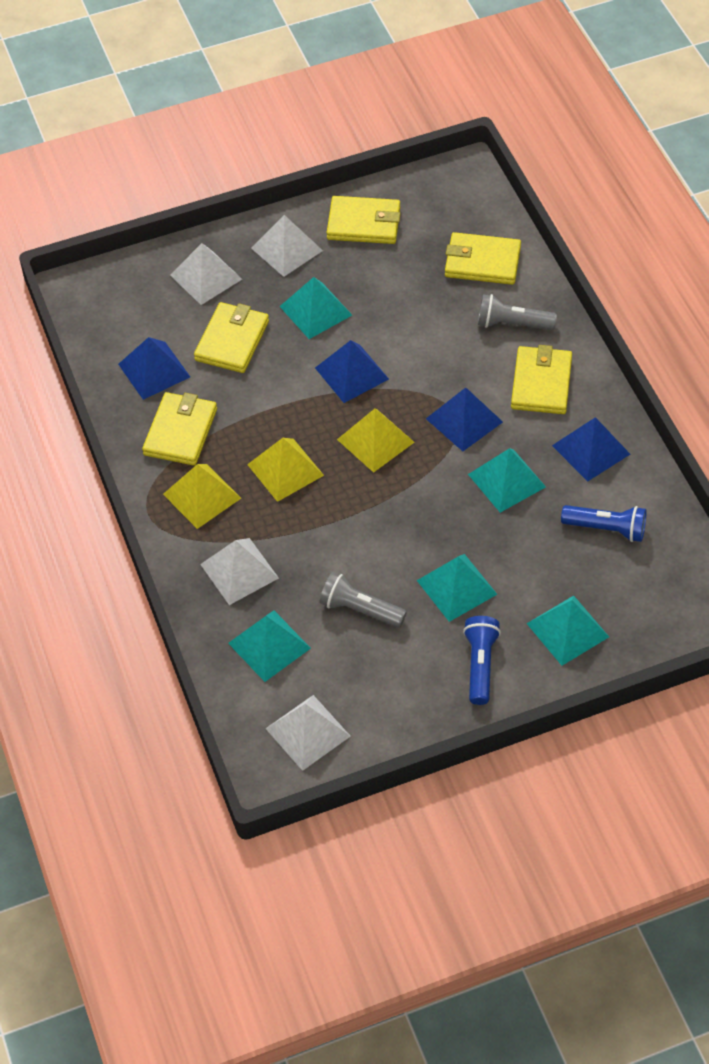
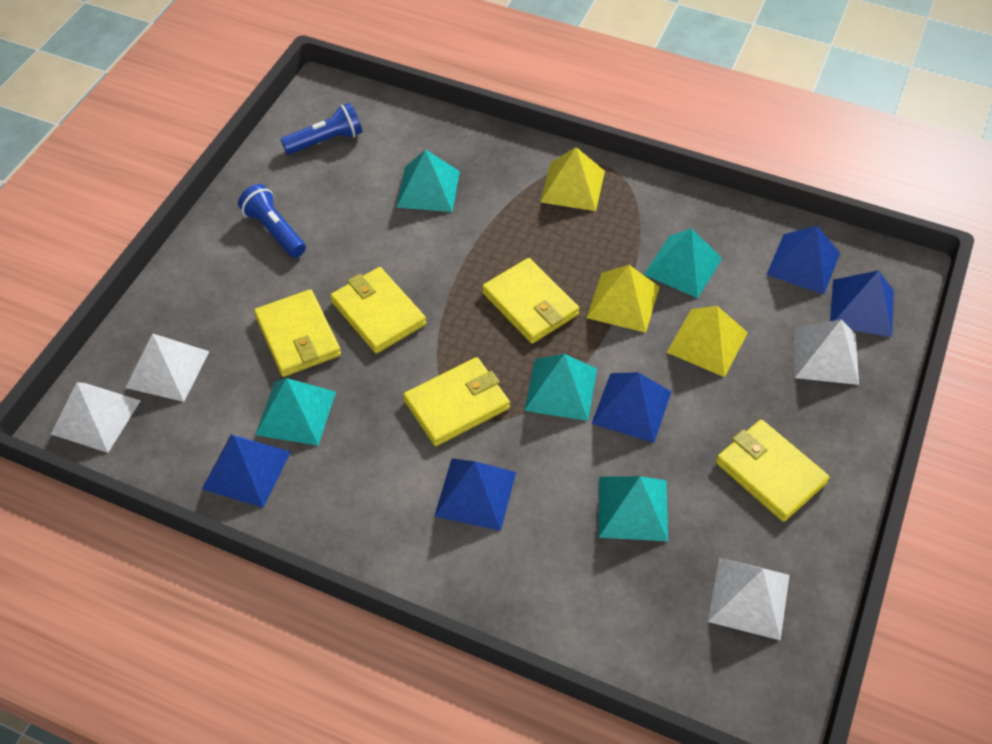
blue pyramid: [118,337,190,400] [315,340,389,403] [426,387,503,451] [552,417,630,482] = 4 -> [202,434,291,508] [434,459,516,531] [591,372,671,443] [766,226,840,294] [830,270,894,337] = 5
grey flashlight: [319,572,407,628] [478,294,557,330] = 2 -> none = 0

